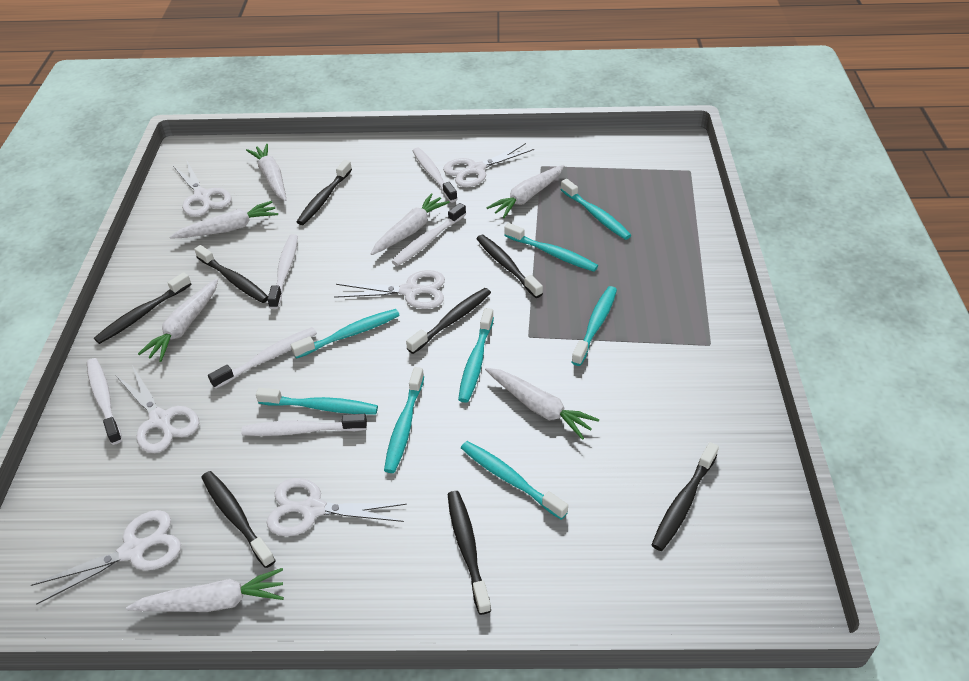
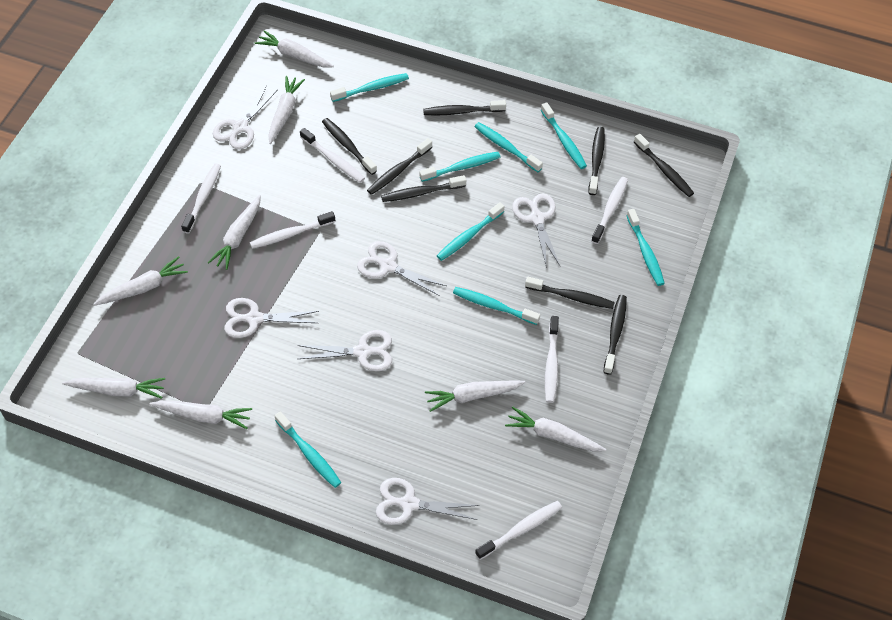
white carrot: [126,568,284,612] [138,278,218,362] [170,201,278,239] [246,144,286,201] [371,193,450,255] [485,368,600,440] [487,165,564,218] = 7 -> [62,378,165,399] [93,256,188,306] [149,400,252,429] [208,195,261,270] [255,30,334,67] [268,76,305,144] [425,380,526,412] [505,406,606,452] = 8

